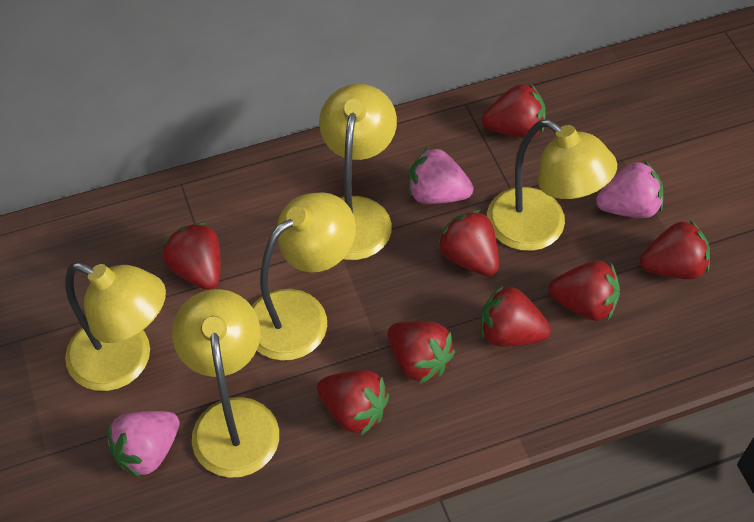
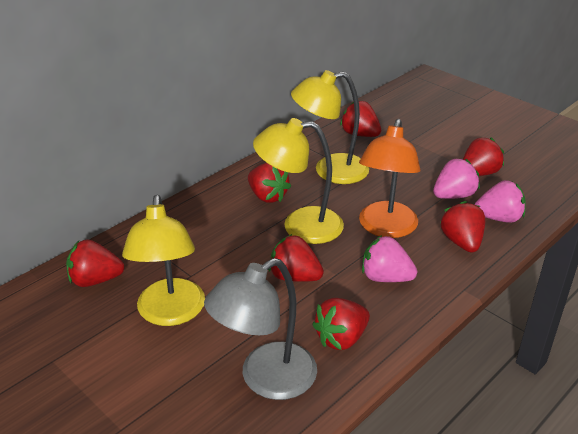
grey lamp: none = 0 -> [204,258,317,400] = 1
orange lamp: none = 0 -> [359,119,420,238] = 1
red strawberry: [162,222,221,290] [317,370,389,435] [388,321,455,384] [437,210,499,276] [481,285,551,347] [482,83,546,138] [549,261,620,321] [640,220,710,279] = 8 -> [66,239,124,287] [248,163,291,203] [269,234,324,282] [312,298,370,350] [340,101,381,137] [440,201,486,253] [463,137,504,176] = 7
yellow lamp: [65,263,166,391] [172,289,279,478] [252,192,356,361] [319,84,397,260] [487,119,617,251] = 5 -> [122,195,205,326] [253,118,344,244] [291,70,369,184] = 3

